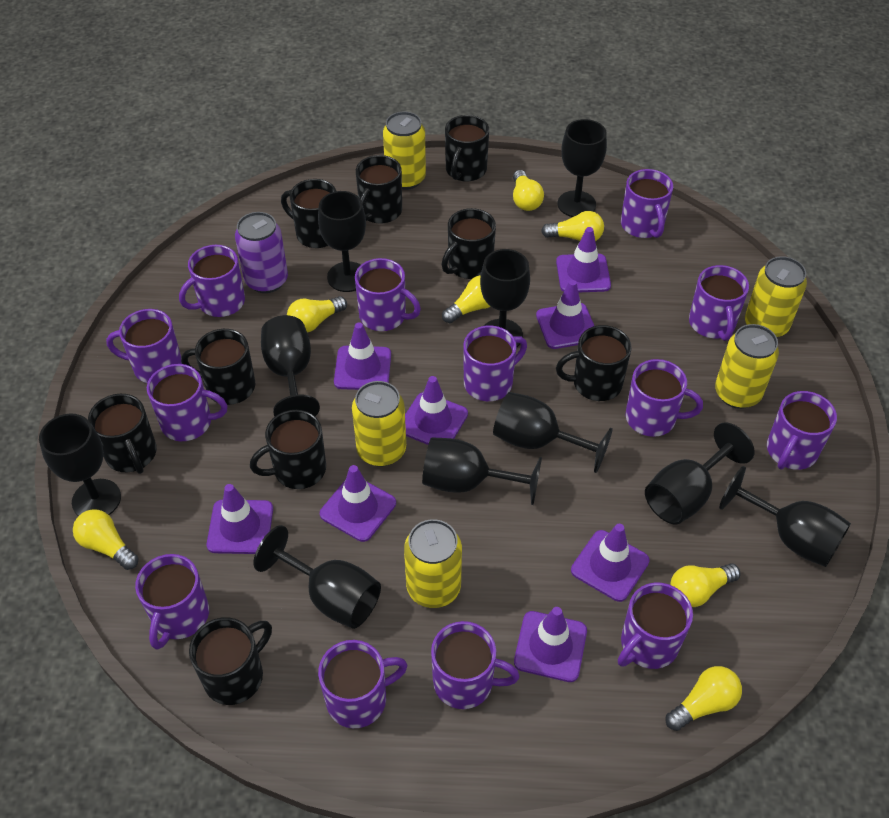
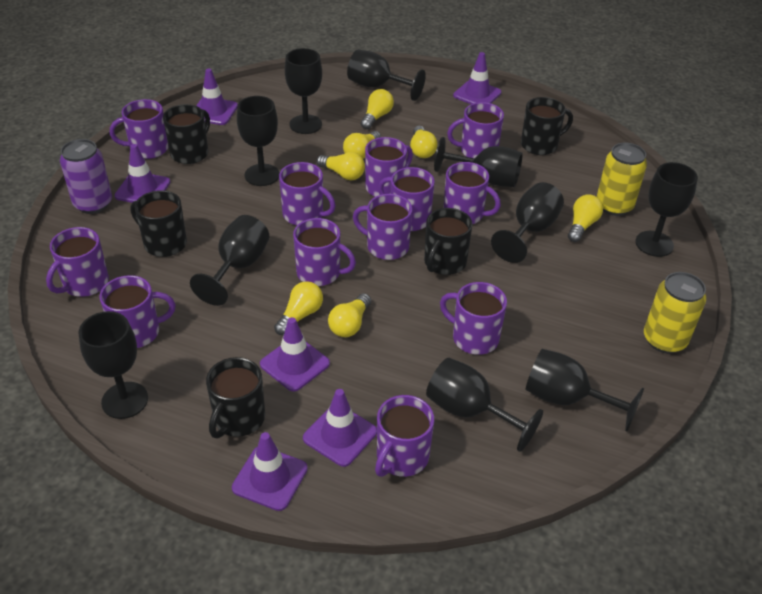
black mug: [88,394,157,474] [181,329,255,405] [189,617,272,705] [250,410,326,489] [281,179,336,248] [356,155,402,224] [442,208,496,279] [445,115,489,182] [556,325,632,401] = 9 -> [131,190,187,257] [163,104,210,164] [206,357,265,438] [424,208,473,275] [521,97,573,155] = 5
purple mug: [106,309,182,383] [135,554,209,650] [147,364,228,441] [179,245,245,317] [318,640,408,728] [355,258,421,331] [431,621,519,709] [464,325,527,401] [618,583,693,669] [621,169,673,238] [626,359,703,437] [689,265,749,341] [767,391,837,470] = 13 -> [46,227,109,297] [100,275,175,348] [110,99,168,159] [279,162,336,225] [293,218,356,286] [353,194,412,260] [365,137,413,197] [375,395,434,477] [378,167,435,231] [440,282,507,355] [443,162,501,224] [447,102,504,158] = 12
purple traffic cone: [207,484,273,554] [320,465,396,542] [334,323,391,390] [405,376,468,445] [514,607,587,682] [536,280,594,349] [556,227,611,293] [571,524,650,602] = 8 -> [115,144,170,203] [196,68,238,125] [232,432,308,511] [260,317,330,392] [303,389,377,467] [453,52,501,104] = 6
yellow can: [352,381,406,467] [383,112,426,190] [404,519,462,608] [715,324,779,409] [745,256,807,338] = 5 -> [596,143,647,216] [644,272,706,354] = 2

